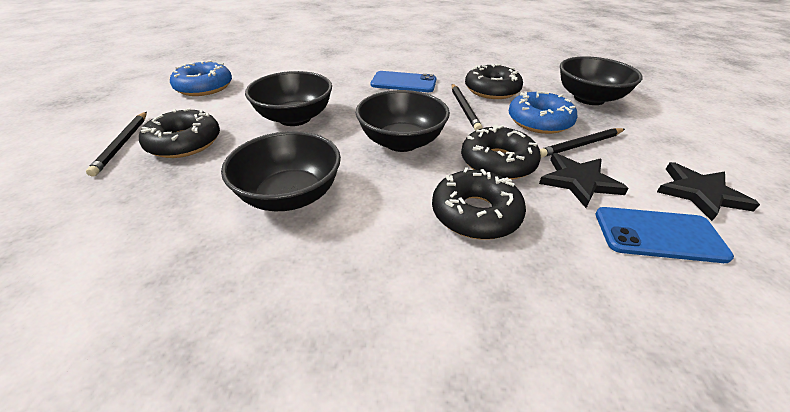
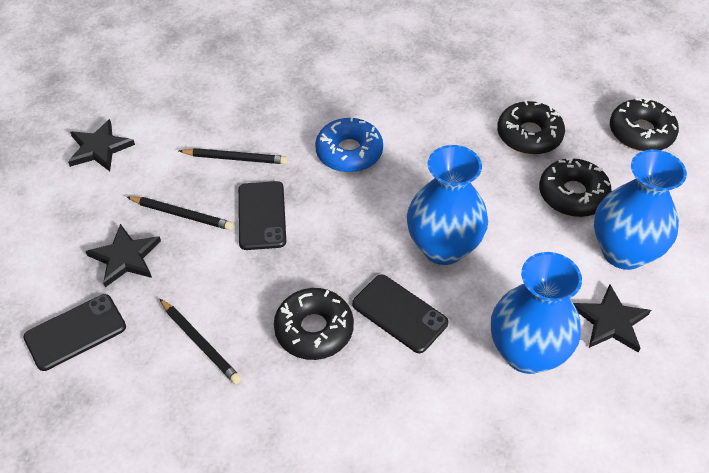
black bowl: [221,131,341,211] [245,71,332,126] [356,90,450,152] [560,56,643,105] = 4 -> none = 0
black phone: none = 0 -> [24,294,126,371] [238,181,286,250] [352,275,448,353] = 3
black star: [539,153,629,208] [657,162,760,221] = 2 -> [68,119,135,171] [86,224,161,287] [573,284,651,353] = 3
blue donut: [170,60,232,96] [508,91,577,134] = 2 -> [315,116,383,172] = 1
blue phone: [371,71,436,92] [595,207,734,263] = 2 -> none = 0
blue vase: none = 0 -> [407,145,488,265] [491,252,582,374] [594,149,687,270] = 3

